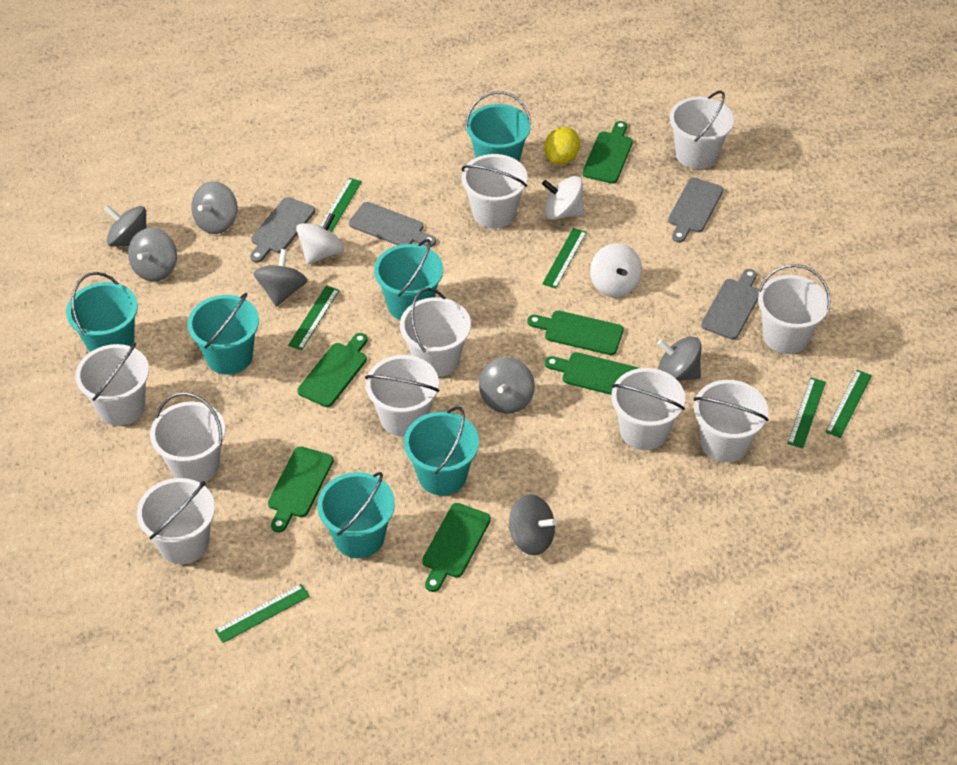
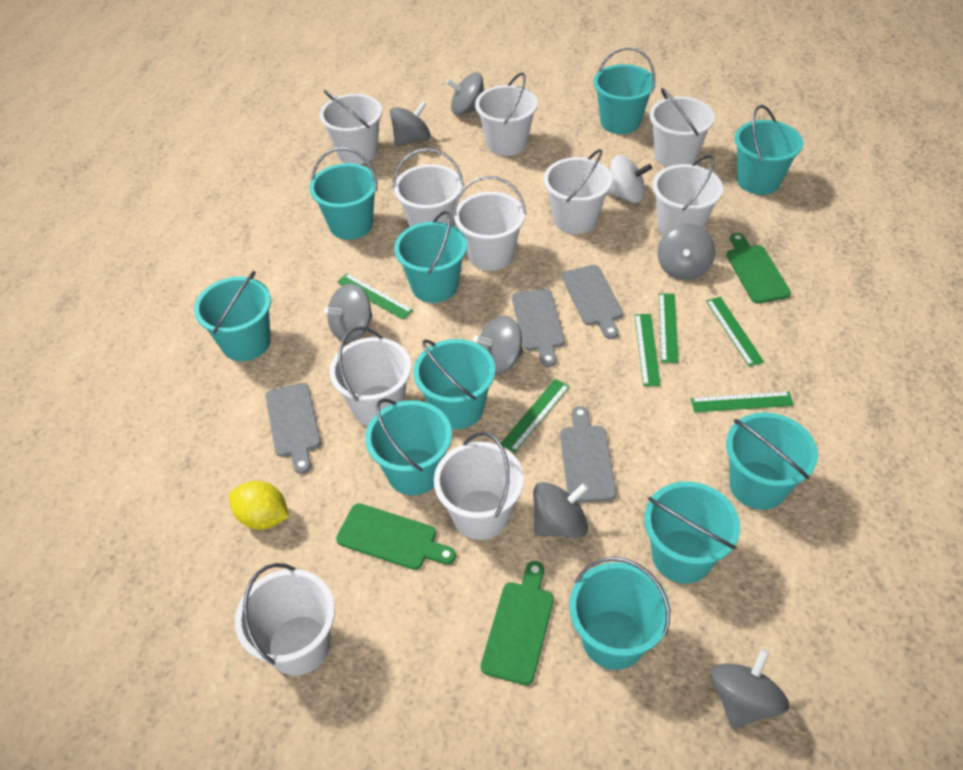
green cutting board: [268,446,334,532] [297,333,367,407] [422,503,491,592] [527,311,624,355] [545,352,639,395] [583,121,633,184] = 6 -> [336,503,456,570] [481,561,554,685] [726,233,791,304] = 3
turquoise bucket: [66,272,138,352] [187,293,259,375] [317,472,395,558] [374,239,443,320] [404,406,479,495] [465,91,531,161] = 6 -> [194,271,271,361] [309,148,378,240] [365,398,452,495] [394,211,467,303] [413,339,495,429] [569,557,670,670] [594,47,656,134] [644,481,740,584] [726,412,818,510] [735,105,803,195] = 10
white spinning top: [296,213,344,264] [542,176,584,220] [590,243,642,297] = 3 -> [607,155,652,203] = 1

